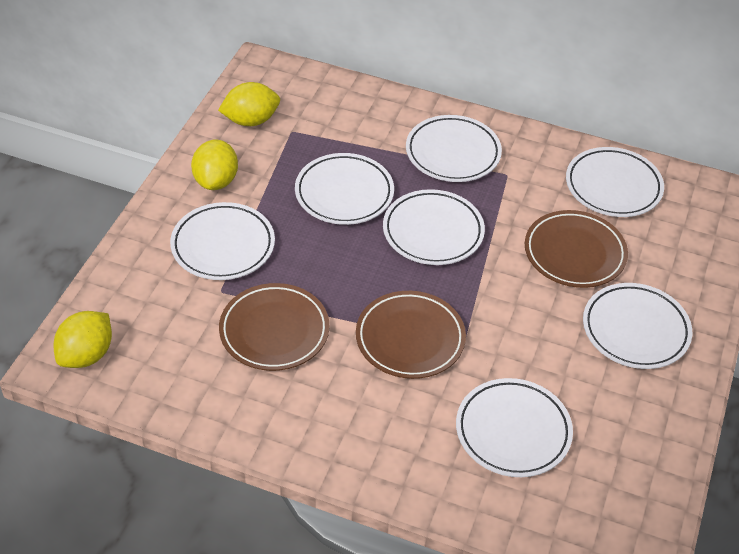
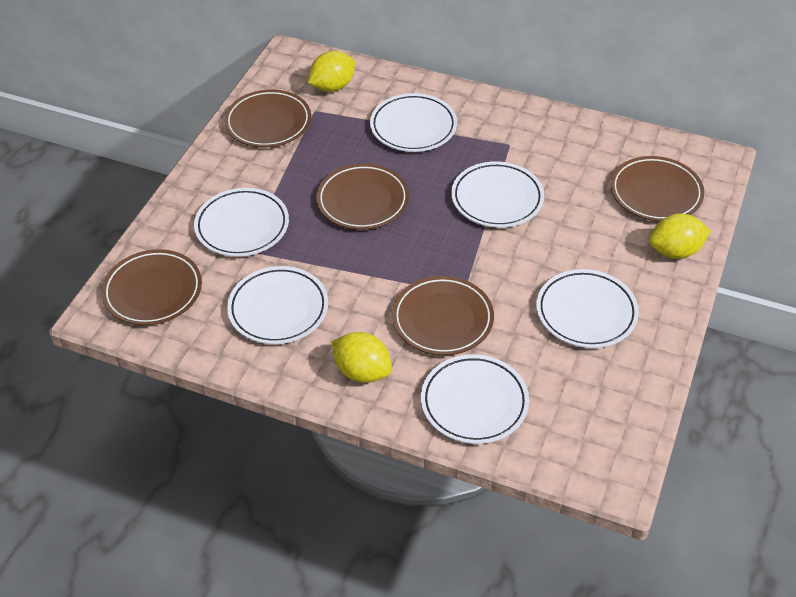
brown plate: [219,283,329,371] [356,291,466,379] [525,210,628,288] = 3 -> [102,249,202,325] [224,89,311,147] [316,164,409,230] [392,276,494,355] [610,156,704,221] = 5
white plate: [170,202,275,280] [295,153,394,225] [383,189,485,265] [406,115,502,182] [456,378,573,477] [566,147,664,217] [583,283,692,369] = 7 -> [194,188,289,257] [227,266,328,344] [370,93,457,152] [421,354,529,444] [451,161,544,228] [536,269,639,348] = 6

